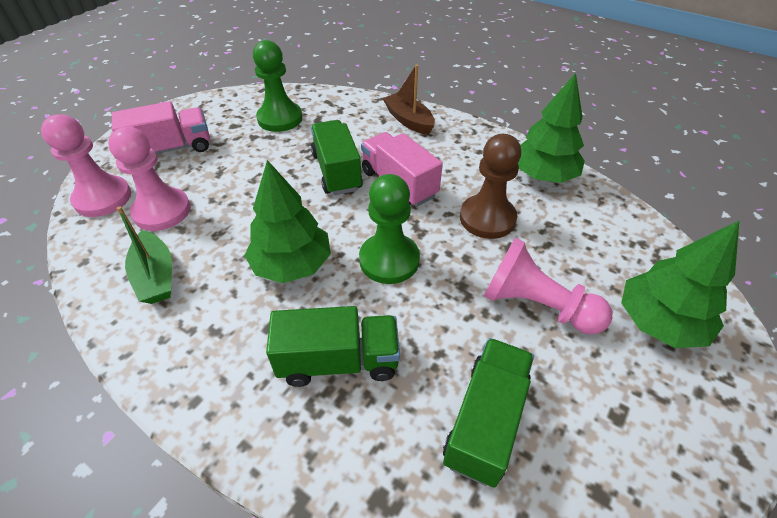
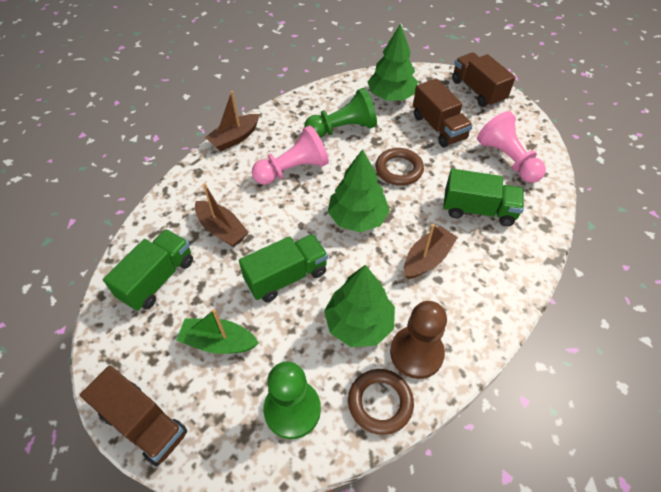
brown boat: [382,65,435,135] = 1 -> [195,183,249,247] [205,91,259,151] [404,224,458,279] = 3
brown ring: none = 0 -> [348,369,414,435] [376,148,424,186] = 2
brown truck: none = 0 -> [80,365,187,467] [413,78,473,147] [452,53,515,107] = 3
pink pawn: [41,114,131,217] [108,127,191,231] [484,237,612,334] = 3 -> [252,125,329,185] [477,111,546,183] = 2
pink truck: [112,101,210,154] [361,132,443,207] = 2 -> none = 0

